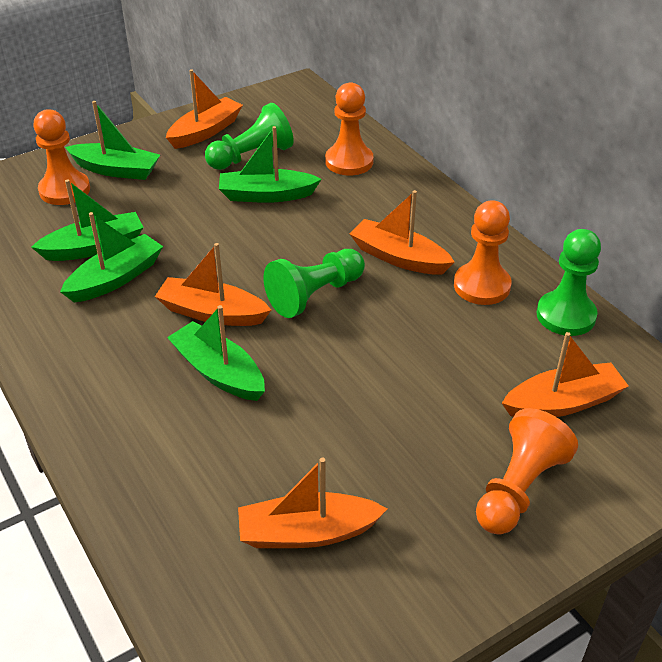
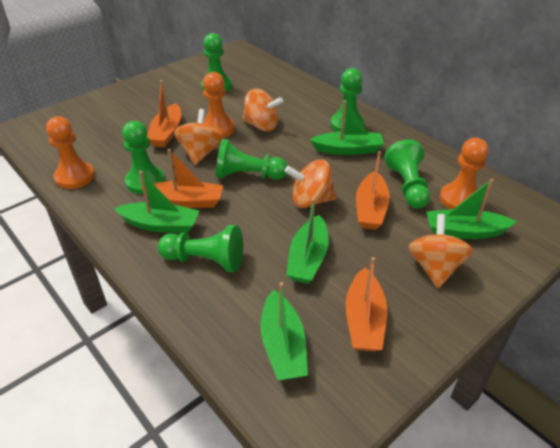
green pawn: [205,103,294,170] [263,249,365,318] [537,229,601,336] = 3 -> [122,121,165,194] [158,225,243,272] [201,33,232,92] [216,139,287,180] [330,68,365,132] [384,139,430,209] = 6
orange boat: [155,243,271,326] [166,69,243,149] [238,458,387,548] [349,190,455,275] [502,332,629,417] = 5 -> [141,149,223,208] [147,80,181,147] [346,257,387,351] [356,151,390,230] = 4
orange pawn: [33,109,90,205] [325,83,374,176] [454,200,511,305] [476,408,578,535] = 4 -> [46,116,95,189] [203,72,235,138] [440,138,488,209] = 3
orange spinning top: none = 0 -> [174,109,223,165] [242,88,283,131] [285,159,337,208] [408,214,473,288] = 4

